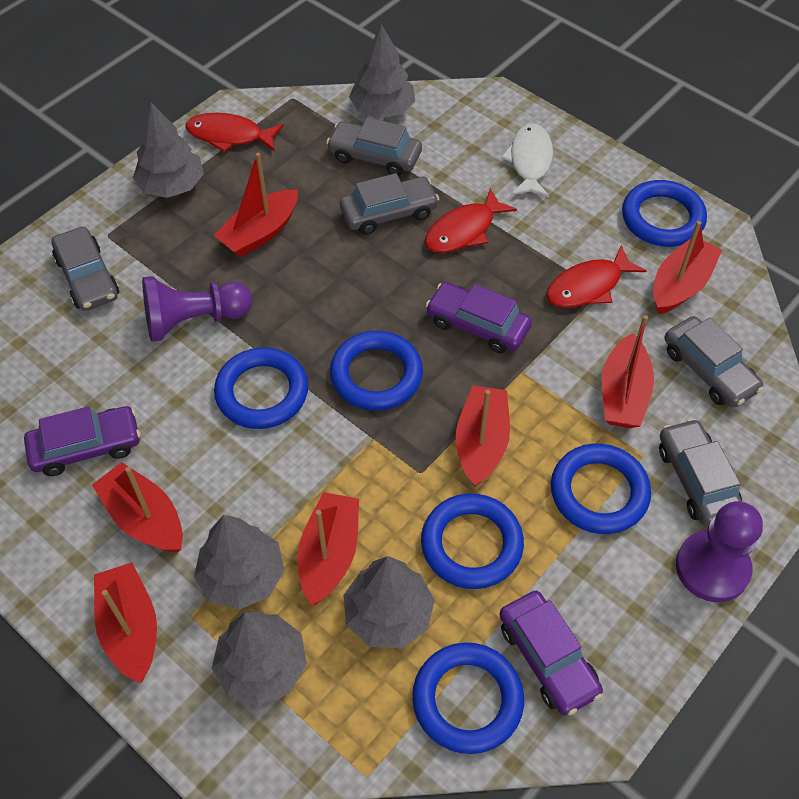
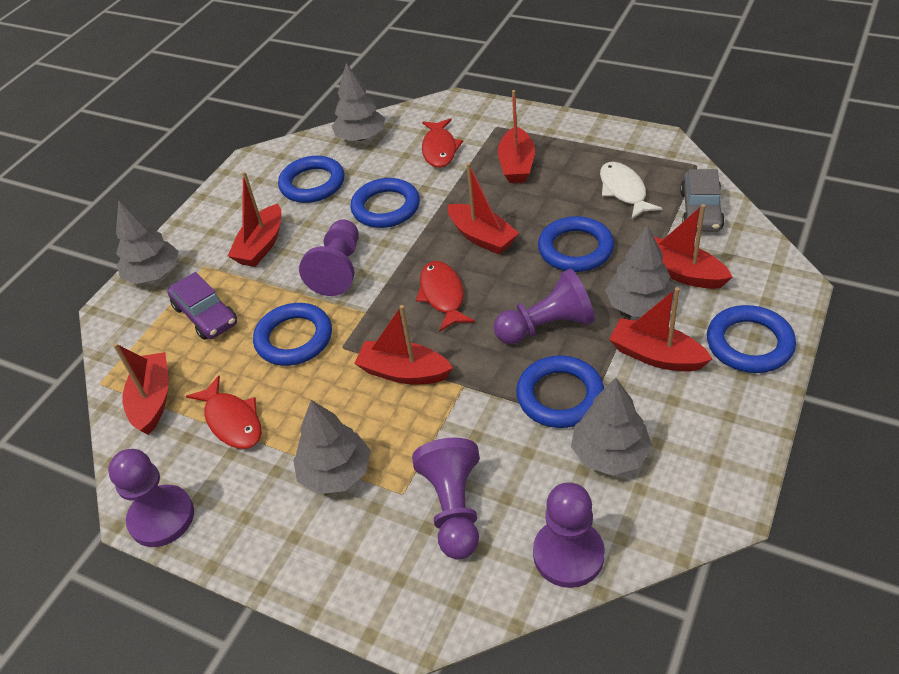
grey car: [51,227,119,311] [326,117,422,176] [340,173,439,235] [659,419,742,526] [665,316,764,408] = 5 -> [680,169,725,232] = 1
purple car: [24,406,140,476] [426,282,532,353] [499,591,603,716] = 3 -> [167,272,237,340] = 1
purple pawn: [142,276,252,342] [676,501,763,602] = 2 -> [108,449,194,547] [299,220,359,296] [412,438,480,559] [494,269,595,344] [533,482,605,588] = 5

